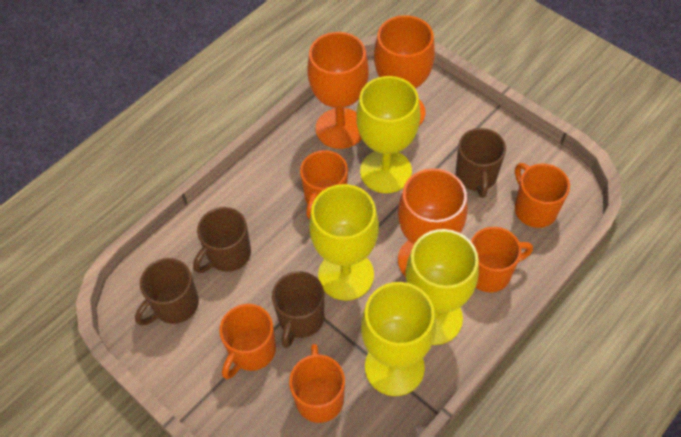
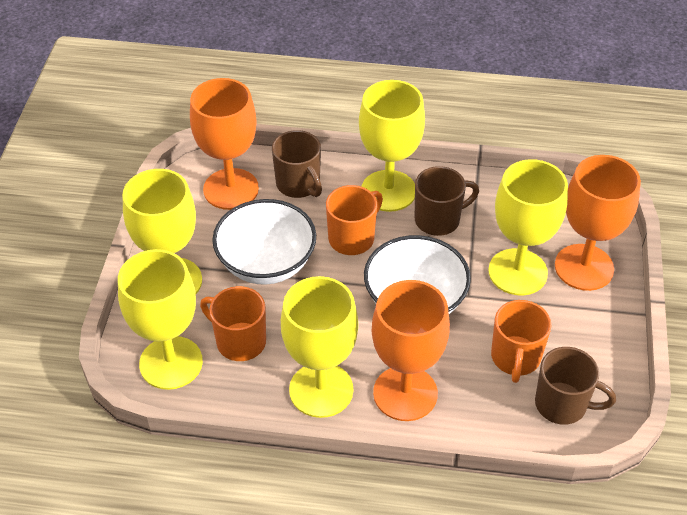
brown mug: [135,258,199,325] [193,207,251,273] [272,271,324,348] [456,128,506,198] = 4 -> [272,130,322,198] [415,166,479,236] [535,347,616,425] = 3
orange mug: [219,304,276,379] [289,344,345,423] [300,150,348,219] [471,227,533,292] [515,163,570,228] = 5 -> [200,286,266,361] [326,185,383,255] [491,300,551,383] = 3
white bowl: none = 0 -> [212,199,316,284] [364,235,471,314] = 2
yellow goblet: [309,184,379,301] [356,76,420,193] [361,282,436,396] [406,229,479,345] = 4 -> [118,249,203,390] [122,169,202,294] [281,276,358,418] [359,80,425,212] [488,159,568,295] = 5

